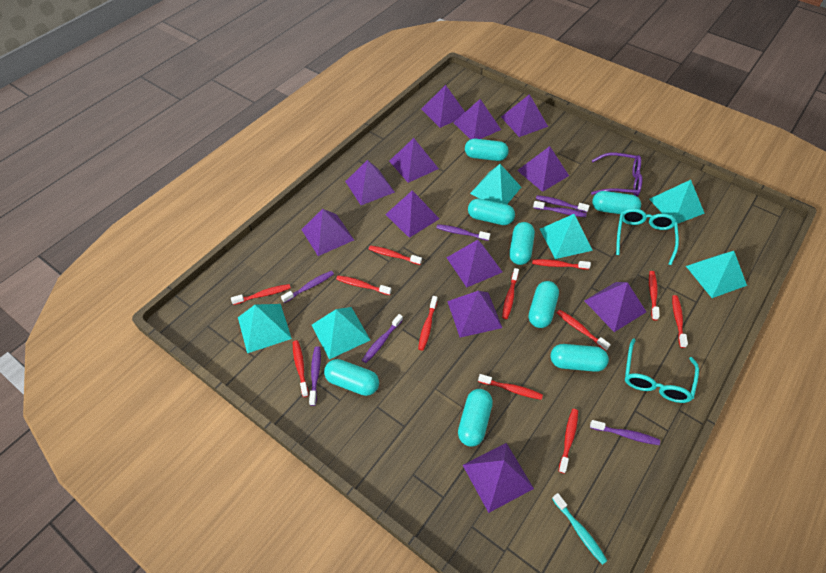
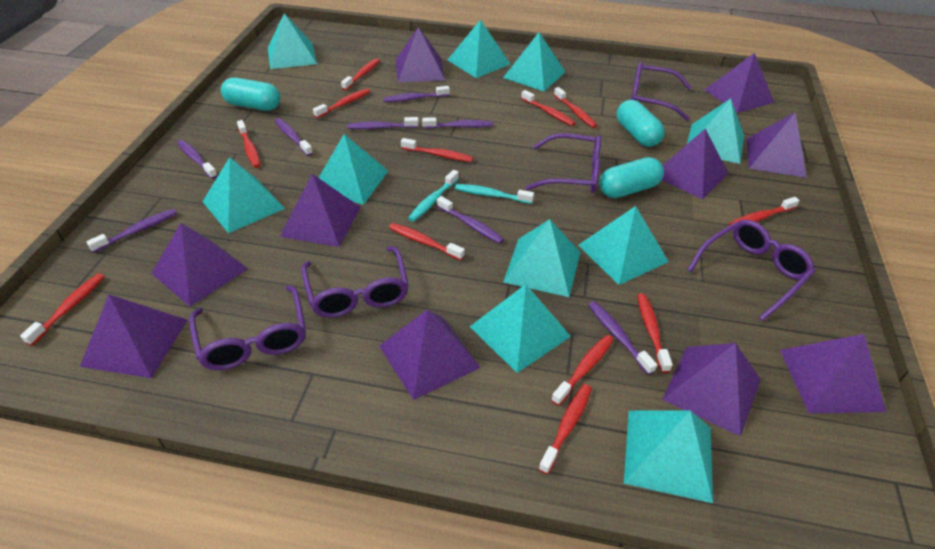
purple glasses: [591,153,642,196] = 1 -> [189,285,306,370] [301,246,409,318] [525,133,601,193] [631,62,692,121] [687,220,815,321] = 5
purple pyramid: [301,209,354,256] [345,160,395,205] [385,190,440,238] [389,138,439,183] [421,85,465,128] [446,240,502,288] [447,291,502,338] [454,99,501,139] [463,443,534,513] [501,94,548,137] [517,146,569,192] [584,282,646,332] = 12 -> [80,294,187,378] [151,223,248,306] [280,174,361,247] [379,309,481,400] [396,27,445,82] [662,129,729,200] [662,343,761,437] [705,53,774,113] [747,112,807,178] [780,334,886,413] = 10
purple toothbrush: [281,271,334,303] [309,346,321,406] [362,314,403,363] [436,224,490,241] [533,201,587,217] [536,195,589,212] [590,420,660,445] = 7 -> [86,209,177,253] [177,140,218,179] [275,118,313,156] [347,117,419,129] [383,86,450,102] [422,117,493,129] [437,196,504,244] [588,301,657,375] = 8
turquoise capsule: [324,359,379,396] [458,389,493,447] [465,139,509,161] [468,199,515,225] [509,222,535,265] [529,281,559,328] [550,344,609,372] [592,191,641,214] = 8 -> [221,78,280,111] [599,157,664,198] [617,100,665,147] = 3
turquoise glasses: [616,208,679,265] [625,338,699,403] = 2 -> none = 0
turquoise pyramid: [238,304,292,353] [312,307,370,359] [470,164,521,204] [540,214,593,259] [649,180,705,224] [686,251,747,298] = 6 -> [202,157,285,233] [268,13,317,69] [319,134,388,205] [448,20,510,78] [469,284,571,373] [503,32,565,91] [503,219,581,297] [578,206,669,285] [624,410,713,503] [687,99,744,164] = 10
turquoise toothbrush: [552,493,608,565] = 1 -> [408,170,459,222] [454,184,534,204] = 2

